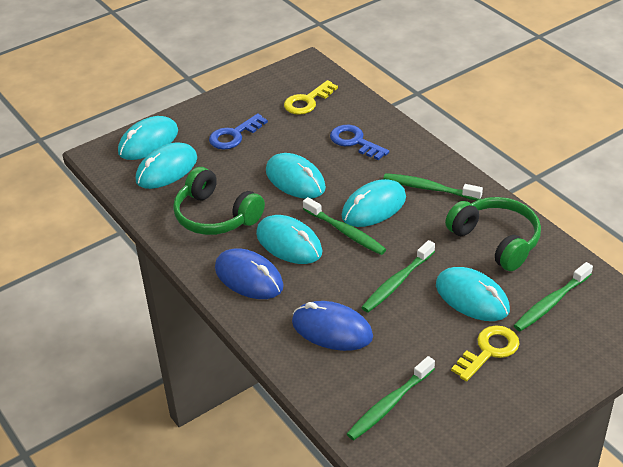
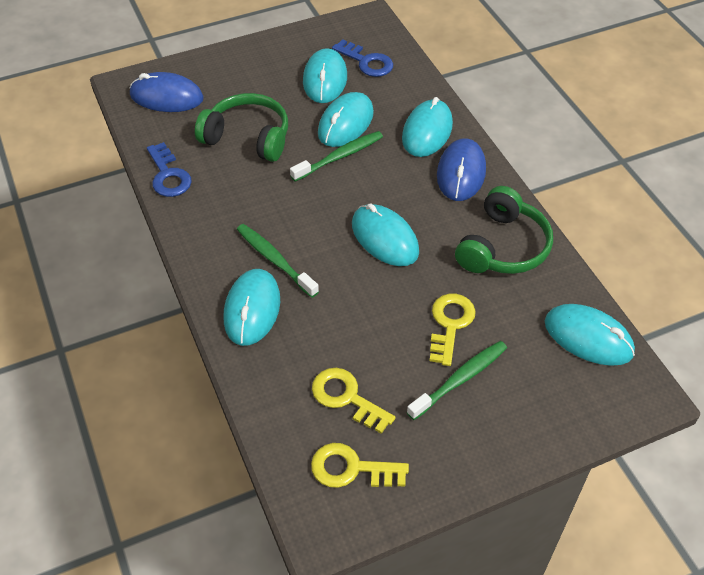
green toothbrush: [303,197,387,255] [347,356,435,440] [361,240,435,313] [383,173,483,200] [514,262,593,332] = 5 -> [237,224,319,298] [290,131,383,182] [407,341,507,420] = 3
yellow key: [284,80,338,115] [451,325,519,381] = 2 -> [311,443,409,488] [312,368,396,434] [429,294,476,366] = 3

